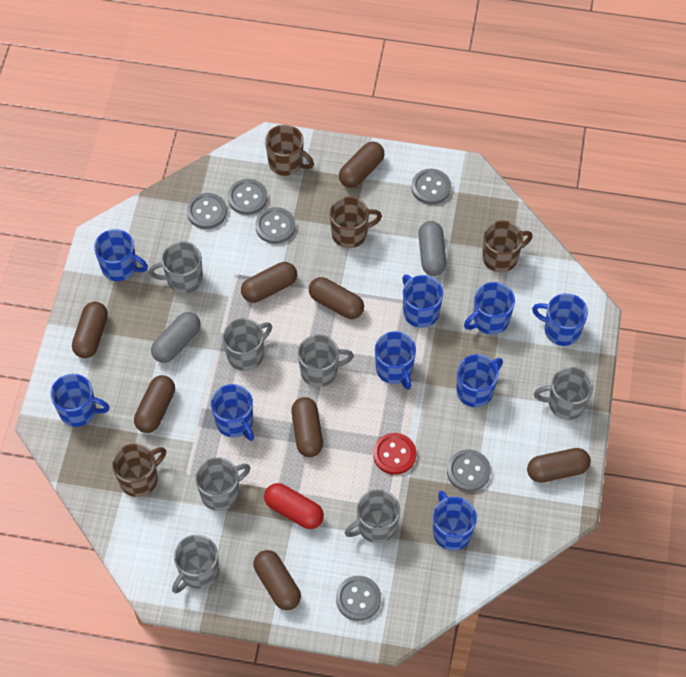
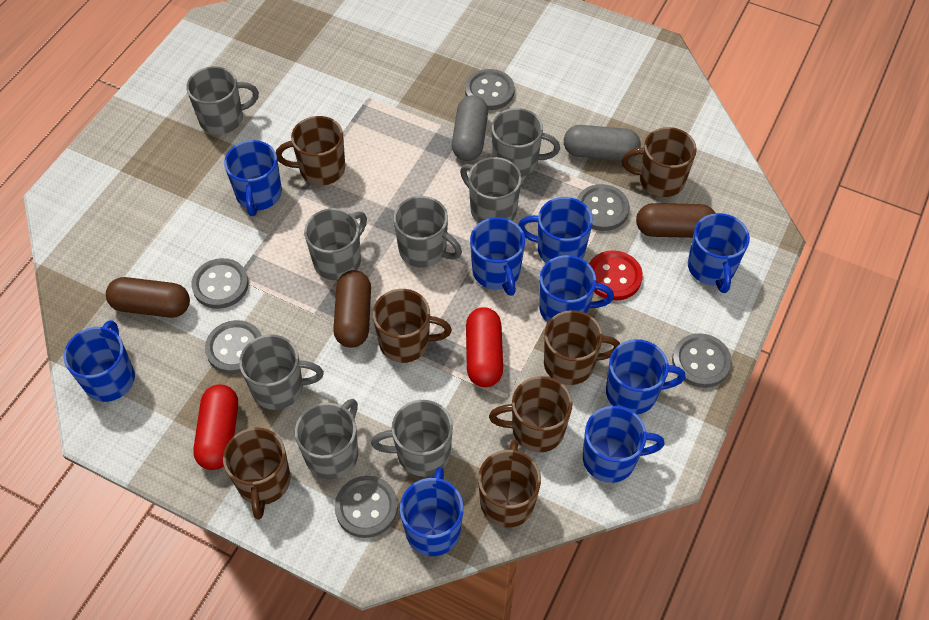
brown capsule: [72,302,108,358] [134,375,175,433] [241,262,297,303] [253,550,301,610] [291,397,323,457] [309,277,364,319] [339,142,385,188] [527,448,591,483] = 8 -> [106,277,190,318] [333,270,371,348] [636,203,715,238] = 3
brown mug: [112,443,166,497] [265,125,314,176] [330,196,382,248] [482,220,533,273] = 4 -> [223,427,291,520] [276,116,345,185] [373,289,452,363] [478,440,541,528] [489,376,572,452] [544,310,620,385] [622,127,697,197] = 7
grey mug: [149,242,203,294] [172,535,219,593] [195,457,250,511] [223,318,272,371] [298,334,354,387] [345,489,400,543] [534,367,593,420] = 7 -> [186,66,259,134] [239,334,324,410] [295,399,358,479] [304,208,367,280] [371,400,453,476] [394,196,462,268] [460,157,522,223] [492,108,560,177] = 8
red capsule: [264,483,324,529] = 1 -> [193,384,238,470] [466,307,503,387] = 2

